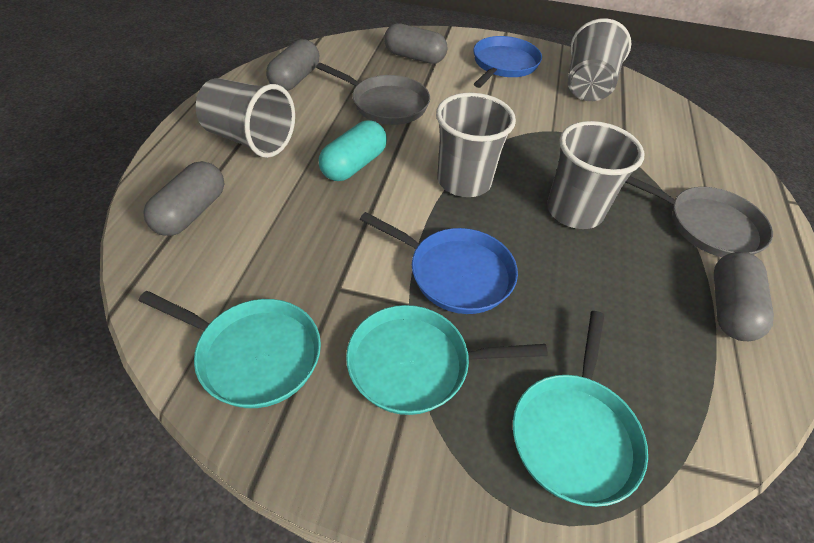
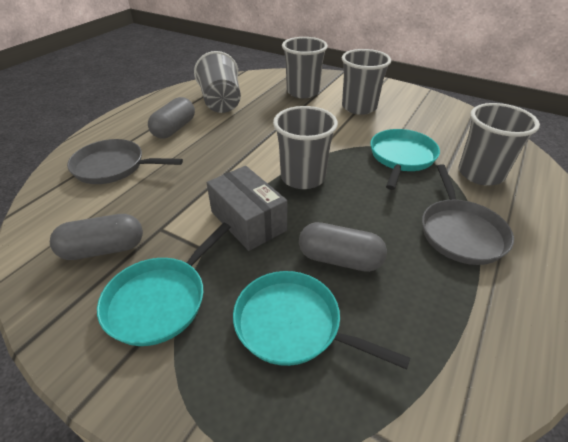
blue pan: [360,212,518,314] [473,36,542,88] = 2 -> none = 0
grey box: none = 0 -> [207,166,287,251] = 1
grey capsule: [143,161,224,236] [266,39,319,91] [384,23,448,64] [714,252,774,341] = 4 -> [50,214,143,260] [148,97,195,139] [299,222,387,272] = 3
grey cup: [196,78,295,158] [436,92,516,197] [547,121,645,229] [568,18,631,101] = 4 -> [194,51,241,113] [273,106,338,189] [282,37,328,98] [342,49,391,115] [459,103,540,186] = 5
turquoise capsule: [319,120,387,181] = 1 -> none = 0

